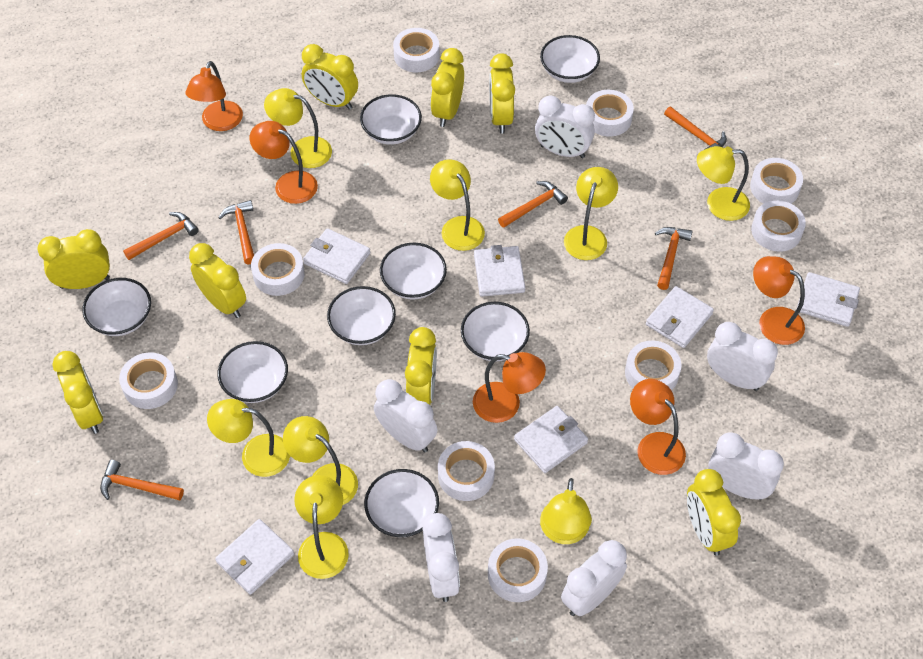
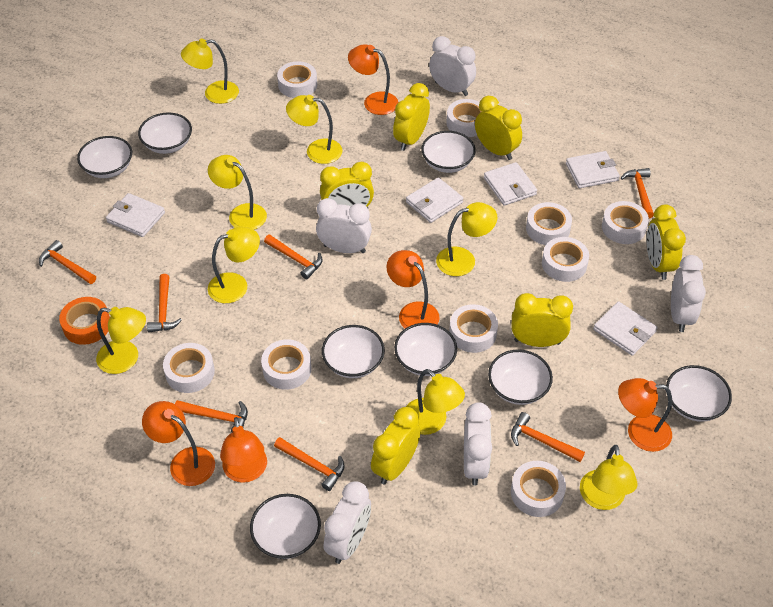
orange hammer: [100,460,184,500] [123,212,199,260] [218,200,254,265] [498,181,568,228] [655,227,693,290] [664,107,727,150] = 6 -> [39,240,96,284] [147,274,182,333] [175,400,248,432] [264,234,323,279] [274,437,345,491] [511,412,585,462] [621,168,654,219] = 7
orange tape: none = 0 -> [59,297,110,345] = 1
white clock: [374,379,438,452] [423,513,460,602] [535,95,595,158] [561,540,627,616] [707,322,778,391] [708,432,784,500] = 6 -> [316,198,372,253] [324,481,371,564] [429,36,476,96] [464,402,492,485] [671,255,706,332] = 5
white wallet: [215,519,294,595] [303,228,370,284] [474,245,525,297] [514,406,588,473] [646,286,714,348] [797,272,860,327] = 6 -> [106,193,165,237] [406,177,463,223] [484,162,537,206] [566,151,620,188] [593,301,658,356] = 5
yellow clock: [37,229,110,289] [52,351,103,434] [189,243,246,318] [302,44,358,110] [405,327,437,405] [431,48,464,127] [489,54,515,134] [687,469,741,556] = 8 -> [320,162,374,208] [371,407,421,485] [393,83,430,151] [475,96,522,160] [512,293,573,347] [647,205,686,280] = 6

